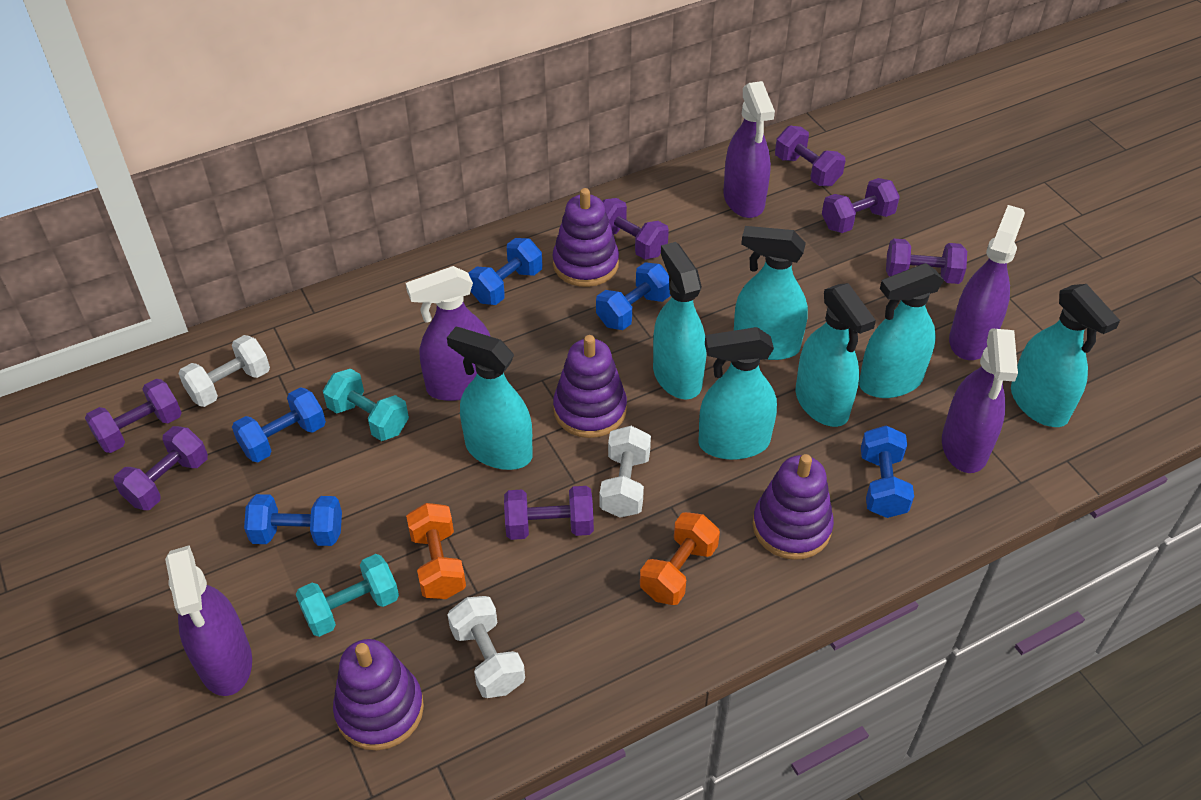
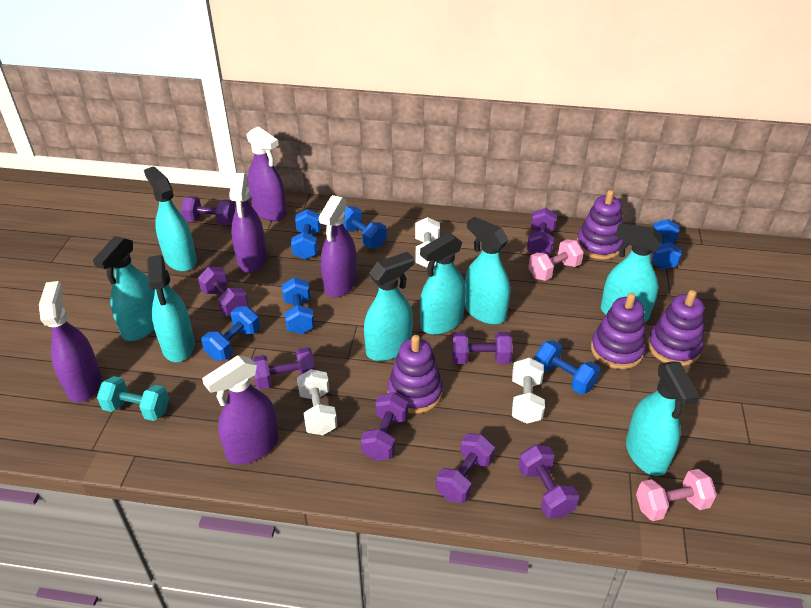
blue dumbbell: [232,387,326,462] [244,494,342,546] [468,238,543,305] [596,262,671,330] [861,425,914,518] = 5 -> [202,306,260,360] [282,278,315,334] [291,209,321,259] [343,206,387,248] [535,340,600,394] [652,219,682,270] = 6
orange dumbbell: [406,503,466,599] [640,512,720,605] = 2 -> none = 0
pink dumbbell: none = 0 -> [528,239,584,281] [636,469,717,521] = 2
purple dumbbell: [85,379,182,453] [114,426,208,510] [504,486,594,540] [602,198,669,260] [775,126,845,186] [822,178,900,233] [886,239,967,284] = 7 -> [181,196,235,225] [198,267,248,316] [252,347,315,390] [361,392,408,461] [436,433,495,503] [452,332,513,364] [518,445,579,518] [527,208,557,255] = 8
turquoise dumbbell: [296,554,399,637] [323,369,409,441] = 2 -> [97,376,169,421] = 1
turquoise spray bottle: [447,327,533,470] [653,242,707,400] [698,327,777,460] [734,226,808,360] [796,283,876,427] [859,263,944,398] [1011,284,1120,427] = 7 -> [93,236,155,341] [144,166,197,272] [147,255,195,362] [364,252,414,361] [420,233,466,335] [465,217,510,324] [601,223,662,322] [626,361,700,476] = 8

